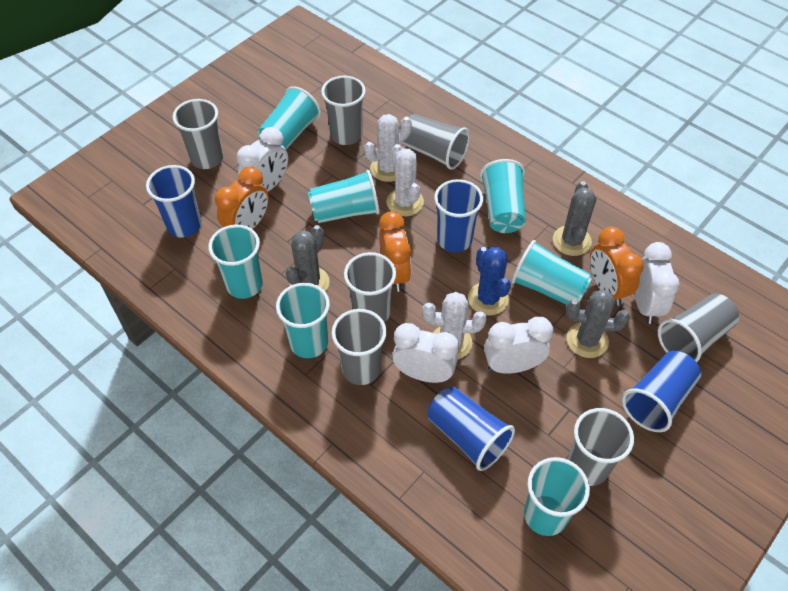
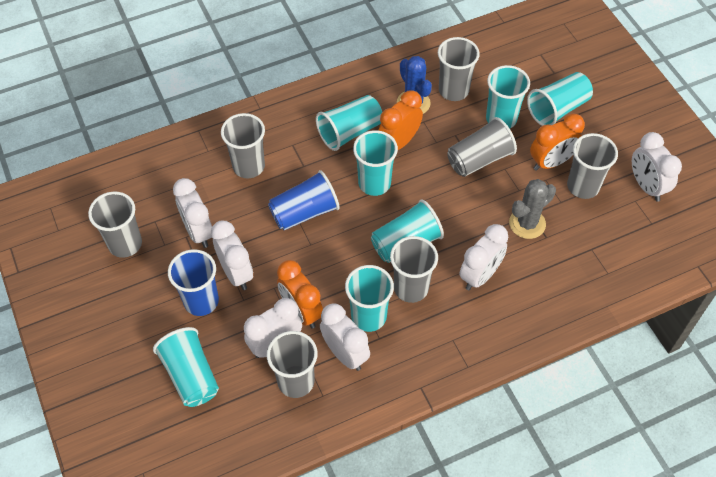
blue cup: [146,165,202,238] [428,387,515,471] [434,179,483,252] [622,351,701,432] = 4 -> [168,249,219,316] [268,170,340,230] = 2
grey cactus: [286,225,330,291] [553,181,596,256] [566,289,630,358] = 3 -> [509,179,556,239] = 1
white cactus: [364,114,412,182] [387,144,424,216] [422,292,486,359] = 3 -> none = 0
white clock: [237,127,288,191] [392,323,459,383] [484,317,553,374] [635,242,680,324] = 4 -> [173,178,212,248] [211,221,253,290] [244,298,302,358] [320,303,370,371] [459,224,508,290] [632,132,682,202] = 6

